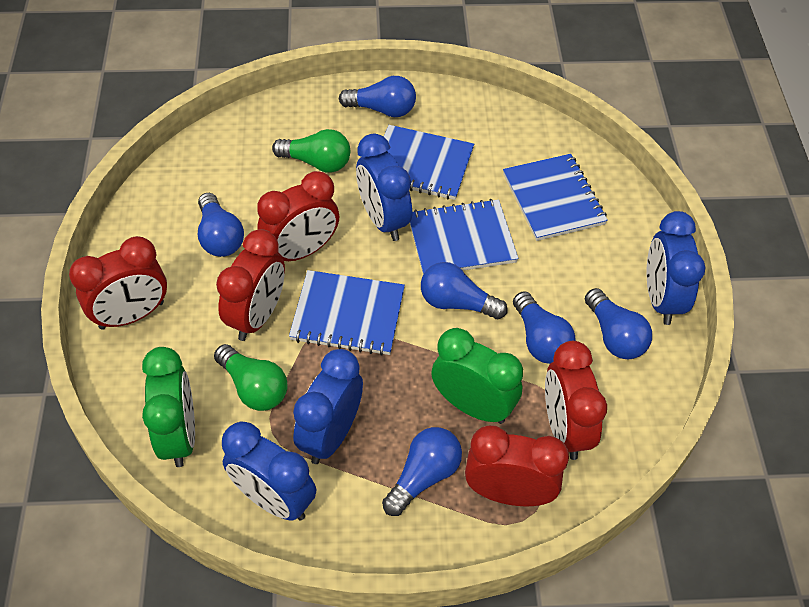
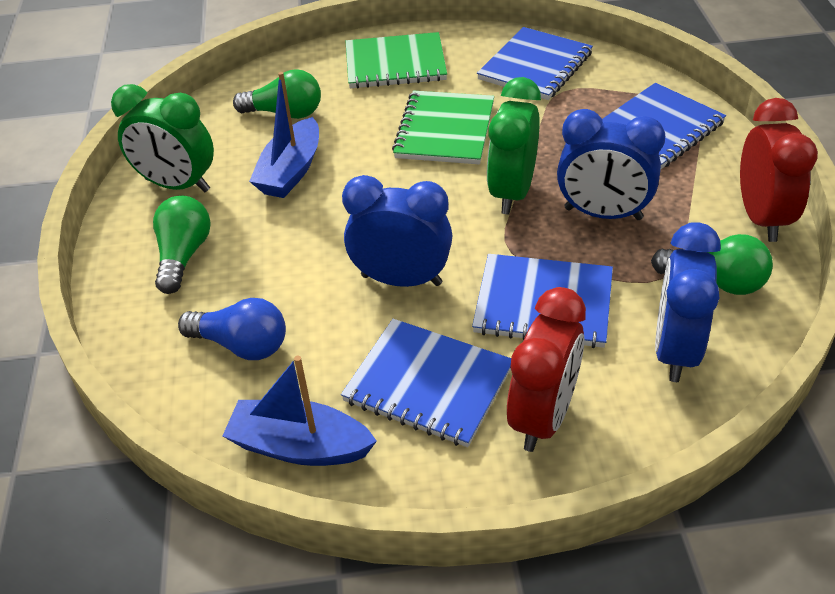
blue boat: none = 0 -> [223,356,377,466] [249,72,319,198] = 2
blue clock: [222,422,316,521] [293,349,363,464] [356,134,412,241] [647,211,705,325] = 4 -> [342,175,452,287] [557,109,665,220] [655,222,721,382] = 3
blue light bulb: [198,193,244,257] [339,76,416,117] [382,427,462,516] [421,262,507,319] [513,291,576,364] [585,288,652,359] = 6 -> [178,298,286,360] = 1
green light bulb: [214,344,288,411] [272,129,350,172] = 2 -> [153,196,211,294] [233,69,321,119] [651,234,773,295] = 3
green notebook: none = 0 -> [345,32,447,89] [392,90,494,164] = 2
red clock: [69,236,167,330] [216,229,285,341] [257,171,339,261] [465,425,569,506] [545,341,607,460] = 5 -> [507,287,586,452] [740,98,818,242] = 2

